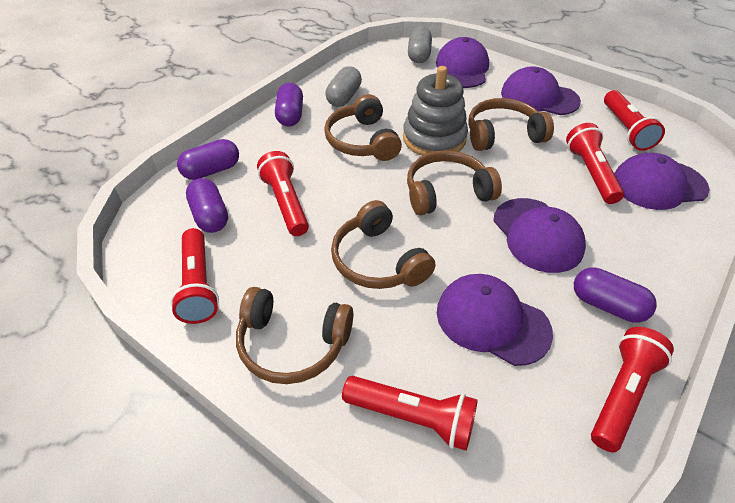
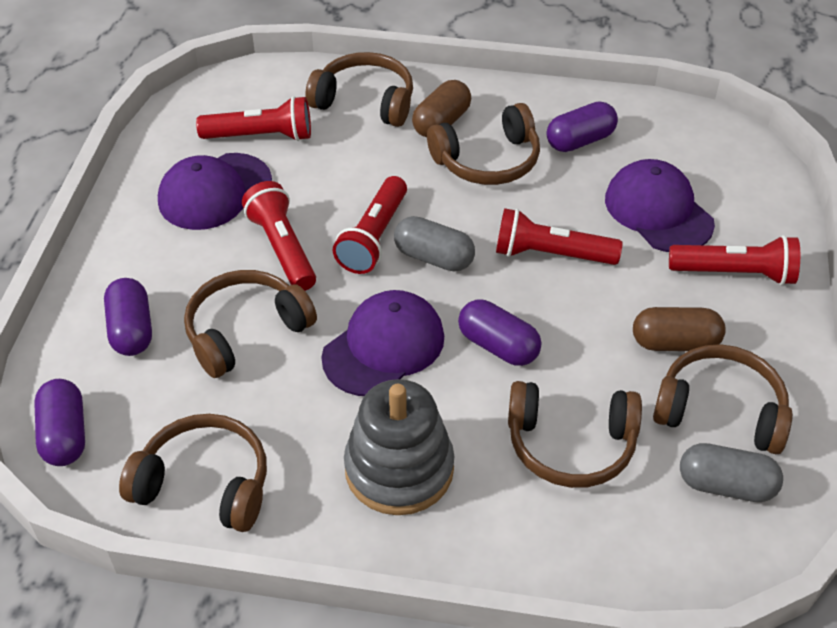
brown capsule: none = 0 -> [412,80,471,137] [633,307,726,351] = 2
brown headphones: [236,287,353,384] [324,94,402,161] [331,200,435,289] [407,150,502,215] [468,98,554,151] = 5 -> [119,414,267,532] [184,270,317,378] [305,52,413,127] [427,103,540,185] [508,381,642,488] [653,344,793,454] = 6
purple cap: [436,37,489,88] [437,274,553,366] [494,198,586,273] [501,66,581,115] [614,153,710,210] = 5 -> [158,153,272,230] [321,290,444,396] [605,159,715,252] = 3
red flashlight: [170,228,219,324] [257,151,309,236] [342,376,478,451] [566,123,624,204] [591,327,674,452] [604,90,665,151] = 6 -> [196,96,311,141] [242,181,316,291] [332,176,407,274] [496,208,623,265] [669,235,800,285] = 5

